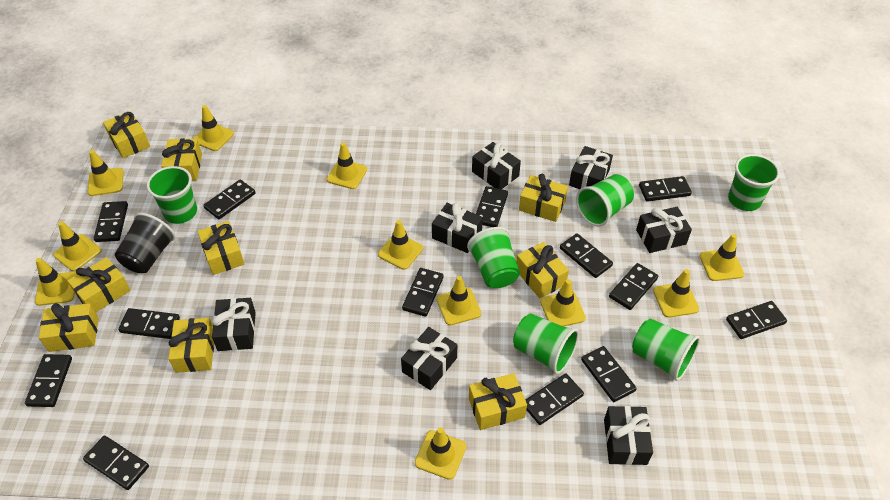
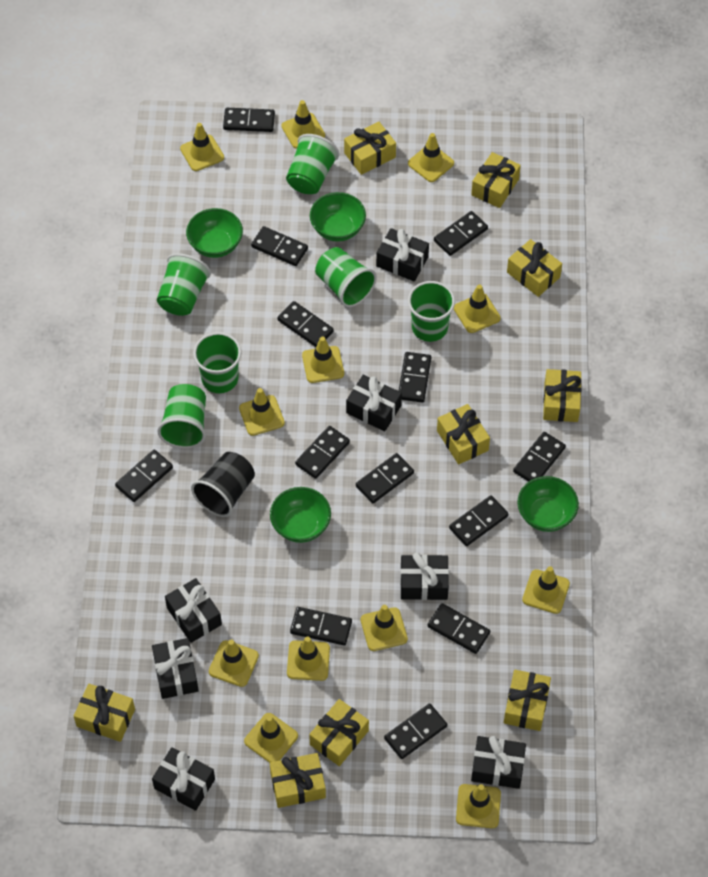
green bowl: none = 0 -> [186,208,243,258] [270,487,331,543] [310,192,366,242] [518,476,579,532] = 4
yellow traffic cone: [35,258,77,306] [53,221,101,271] [88,150,124,196] [193,105,234,151] [327,143,367,189] [378,220,423,270] [415,427,466,480] [437,276,481,325] [540,279,586,326] [653,269,699,318] [700,234,744,281] = 11 -> [180,123,224,171] [209,639,259,687] [239,388,285,436] [244,713,298,763] [281,100,325,149] [287,636,330,681] [302,336,344,383] [361,605,408,651] [408,133,454,182] [454,285,501,333] [456,784,501,828] [522,566,570,614] = 12

